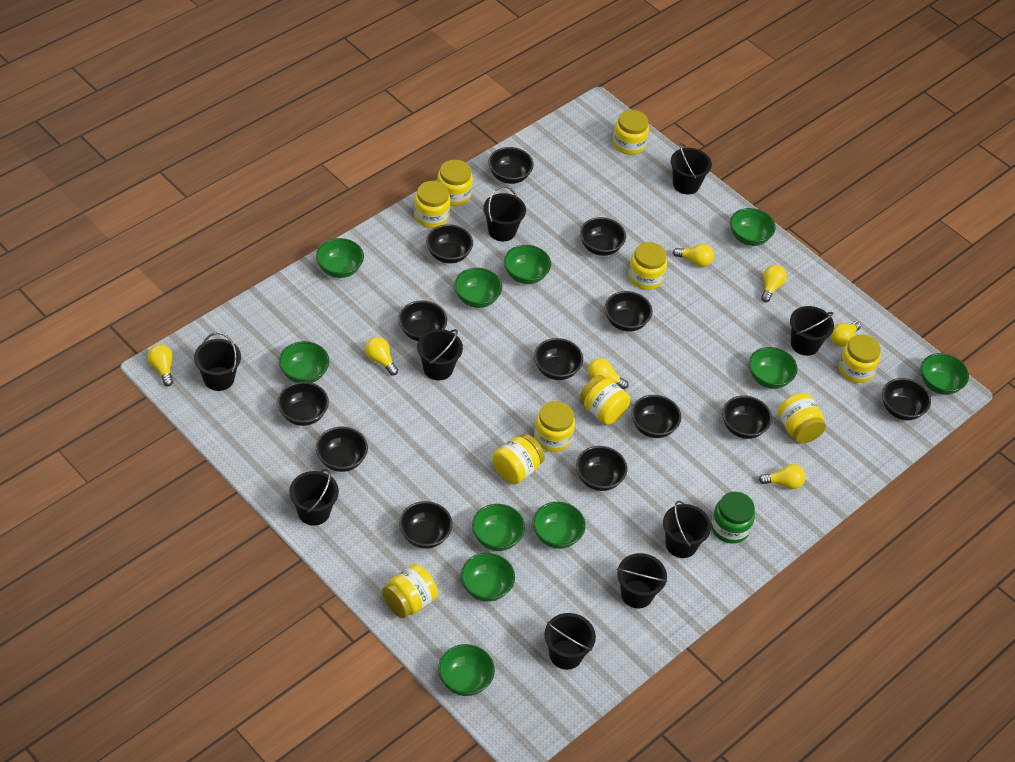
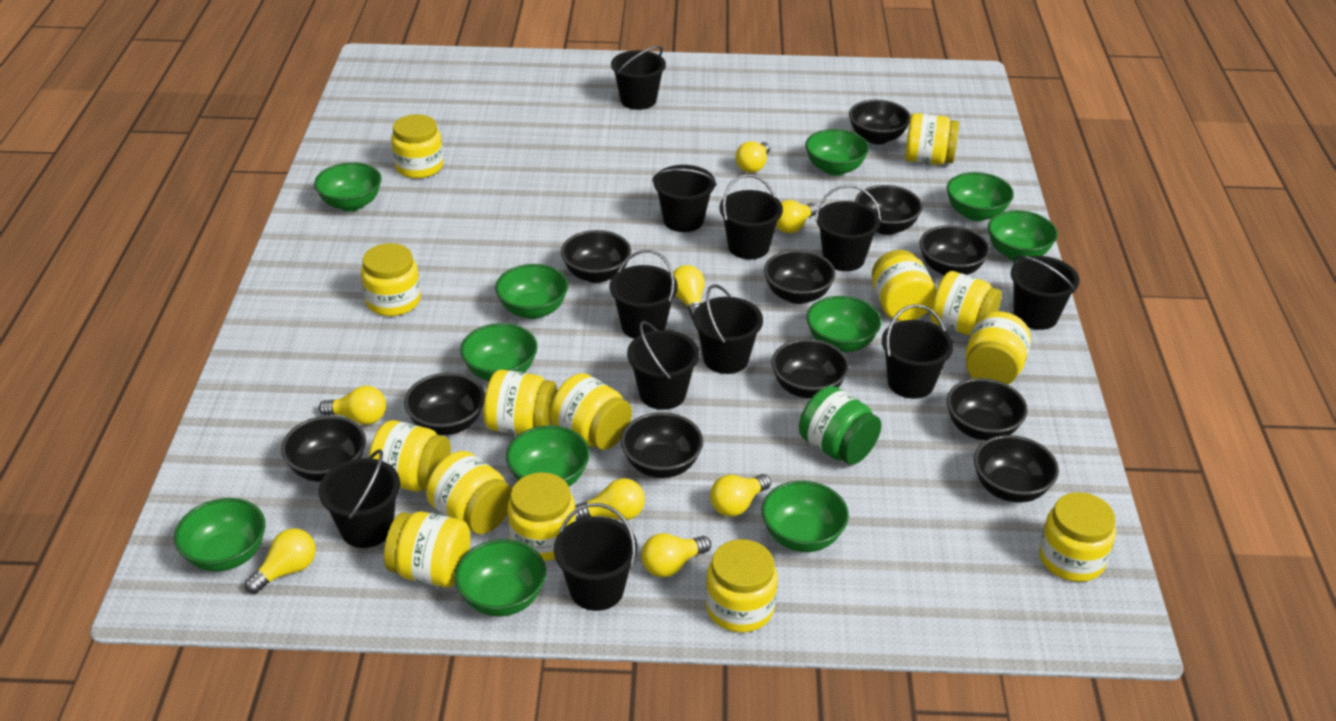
black bowl: [277,382,329,426] [316,427,368,472] [398,300,447,341] [399,501,453,549] [426,224,473,263] [488,147,534,184] [534,338,583,380] [576,446,627,491] [580,217,626,256] [605,291,653,332] [631,395,681,438] [722,396,772,439] [882,378,931,420] = 13 -> [281,416,366,482] [404,373,485,435] [561,230,631,283] [621,412,703,478] [764,250,836,304] [771,339,849,399] [849,100,911,145] [855,185,923,235] [919,225,990,276] [947,378,1028,441] [974,435,1059,503] = 11
black bucket: [194,332,241,391] [289,469,339,526] [417,329,463,380] [483,186,526,241] [544,613,596,670] [617,553,667,608] [663,500,711,558] [671,143,712,194] [790,306,834,356] = 9 -> [318,449,400,548] [554,503,638,611] [610,250,678,339] [611,46,666,110] [627,321,699,410] [652,165,717,232] [693,284,763,374] [720,174,783,259] [815,185,881,271] [882,304,954,399] [1011,256,1079,330] = 11
yellow jar: [382,564,438,618] [414,181,451,228] [437,160,473,206] [492,434,545,485] [534,401,575,452] [580,375,630,425] [613,110,649,155] [628,242,667,290] [778,393,826,443] [839,334,881,383] = 10 -> [361,243,421,316] [368,420,451,492] [384,511,470,588] [391,114,443,179] [426,451,512,534] [484,370,557,435] [507,472,576,561] [551,373,632,450] [706,539,778,632] [872,250,936,321] [905,113,959,165] [930,271,1002,336] [966,311,1031,385] [1039,492,1116,582] = 14
yellow light bulb: [148,344,173,386] [365,337,398,375] [588,358,629,389] [673,244,714,267] [759,464,806,489] [761,265,787,302] [830,321,861,347] = 7 -> [245,528,316,594] [319,386,386,425] [575,478,645,521] [641,533,711,577] [673,265,705,320] [710,474,771,517] [735,141,770,173] [776,200,818,233] = 8

